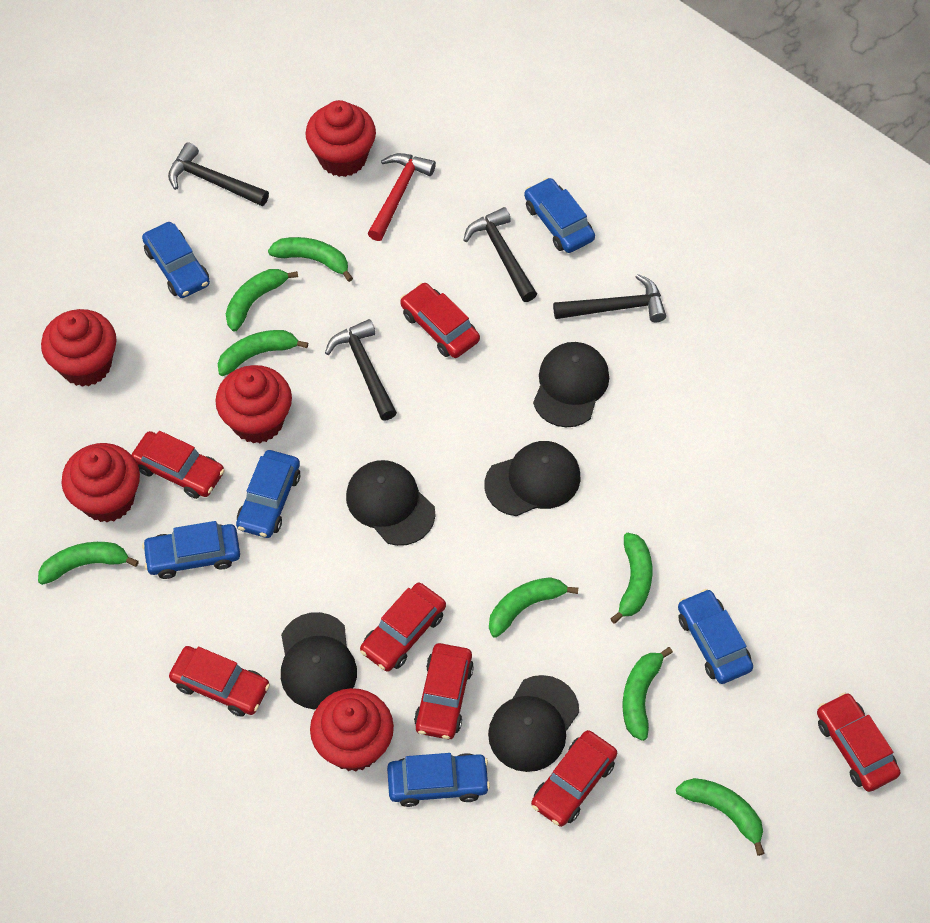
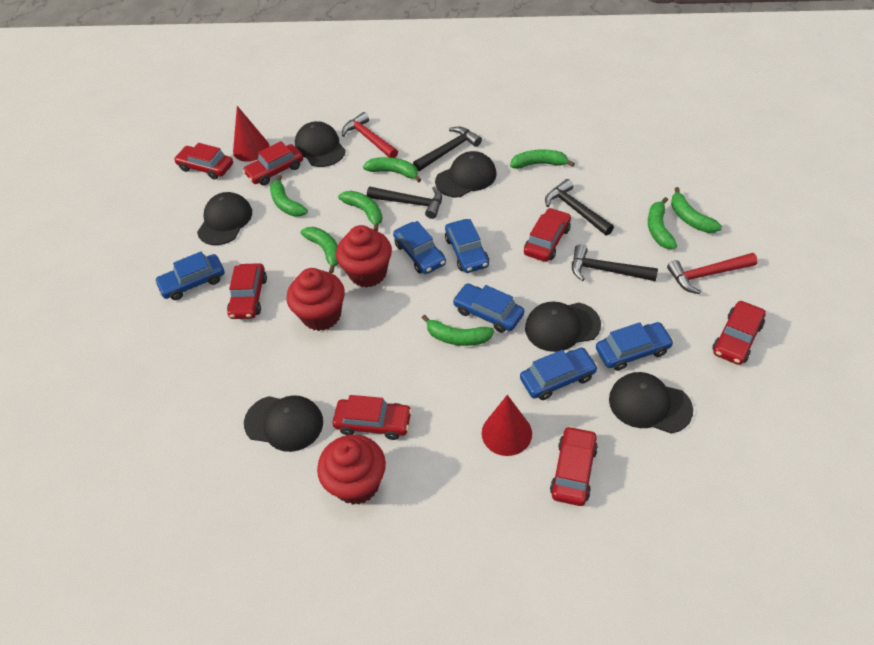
black cap: [281,612,357,709] [346,460,435,546] [485,441,581,516] [488,675,579,772] [533,342,609,427] = 5 -> [197,192,252,245] [244,395,323,452] [295,121,346,167] [435,151,497,197] [525,301,601,352] [609,372,693,433] = 6
red cone: none = 0 -> [233,106,270,162] [482,395,532,456] = 2
red cupcake: [41,309,117,387] [62,443,140,523] [215,365,292,443] [305,100,376,177] [310,688,394,772] = 5 -> [287,268,345,331] [317,435,386,505] [336,225,392,288] = 3
red hammer: [368,153,436,241] = 1 -> [342,112,398,158] [667,253,758,294] = 2

